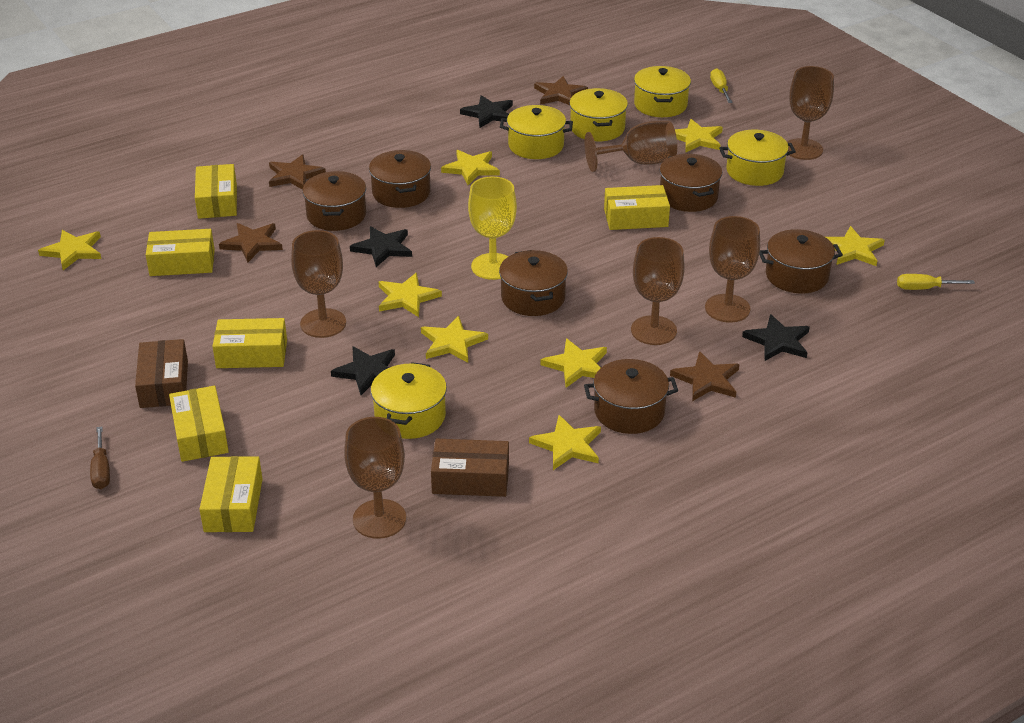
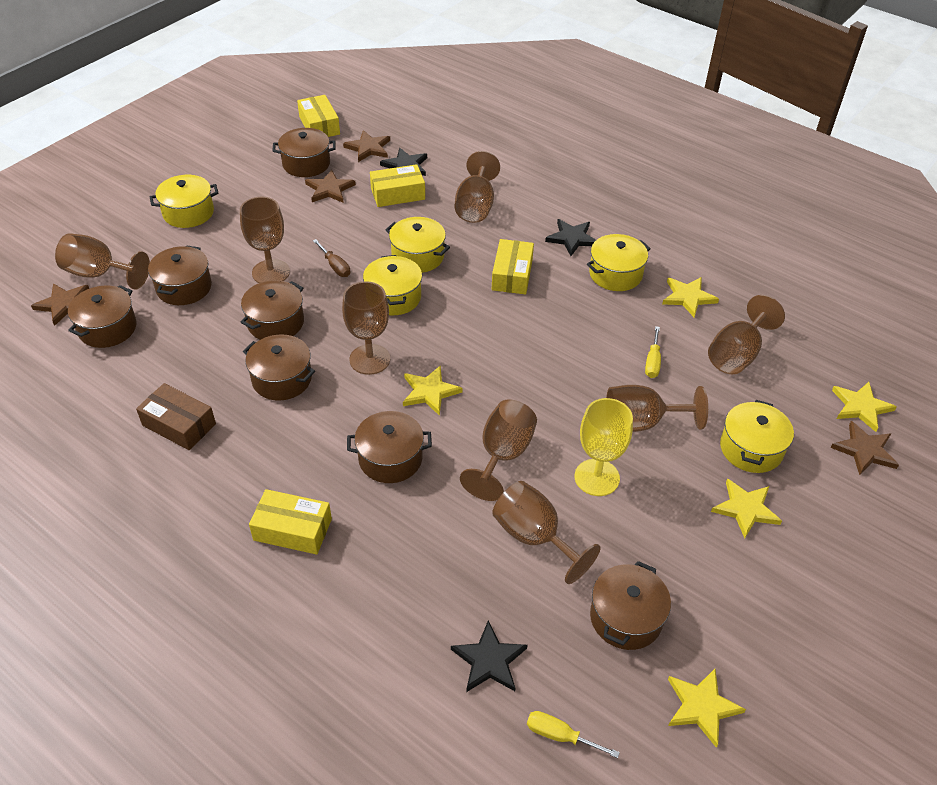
black star: [331,346,395,395] [350,226,412,267] [460,95,513,128] [742,314,810,361] = 4 -> [380,148,427,176] [451,621,528,692] [545,219,596,256] = 3
brown box: [135,339,188,408] [431,439,509,497] = 2 -> [136,383,216,450] = 1
brown goblet: [291,230,346,338] [344,417,406,539] [585,121,677,172] [631,237,685,345] [705,216,760,322] [787,66,834,160] = 6 -> [55,233,150,290] [240,197,290,283] [342,281,390,375] [455,151,500,223] [460,400,537,501] [492,481,601,584] [606,385,708,432] [708,295,785,374] = 8
brown pot: [302,171,366,231] [369,150,431,208] [499,250,568,316] [584,359,678,434] [660,154,722,212] [759,229,843,293] = 6 -> [68,285,136,348] [148,245,212,305] [241,280,304,340] [243,334,315,401] [272,128,336,177] [347,411,432,483] [590,561,671,650] = 7
yellow box: [146,229,215,276] [169,386,229,462] [195,164,237,219] [200,456,263,532] [213,318,287,368] [604,185,670,230] = 6 -> [249,489,332,555] [297,95,340,137] [370,164,425,207] [492,239,534,294] = 4
yellow star: [38,230,101,270] [379,273,442,317] [421,316,488,363] [441,150,500,185] [529,415,601,470] [540,338,607,388] [675,119,723,153] [826,226,885,266] = 8 -> [403,365,463,416] [662,277,719,317] [668,669,746,748] [711,478,782,538] [832,382,896,432] = 5

